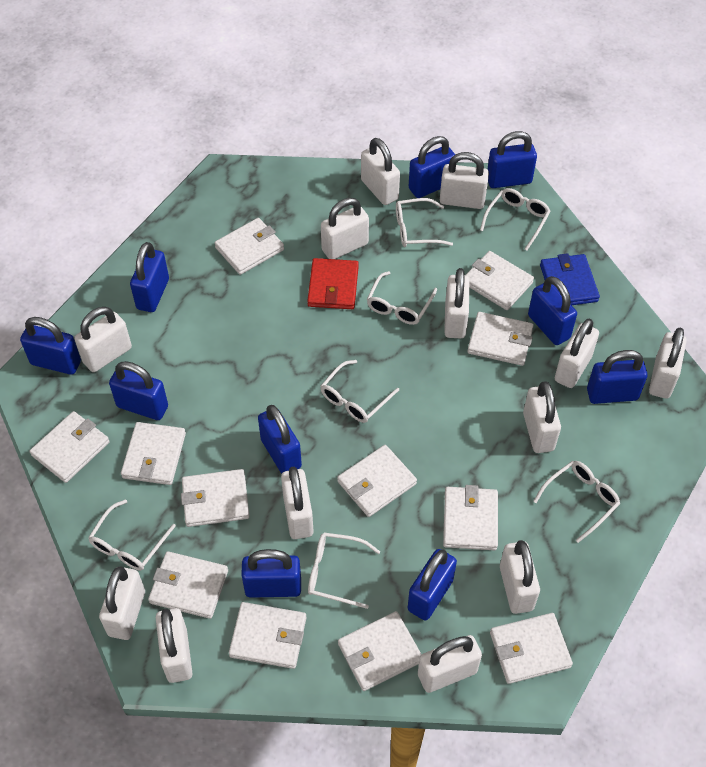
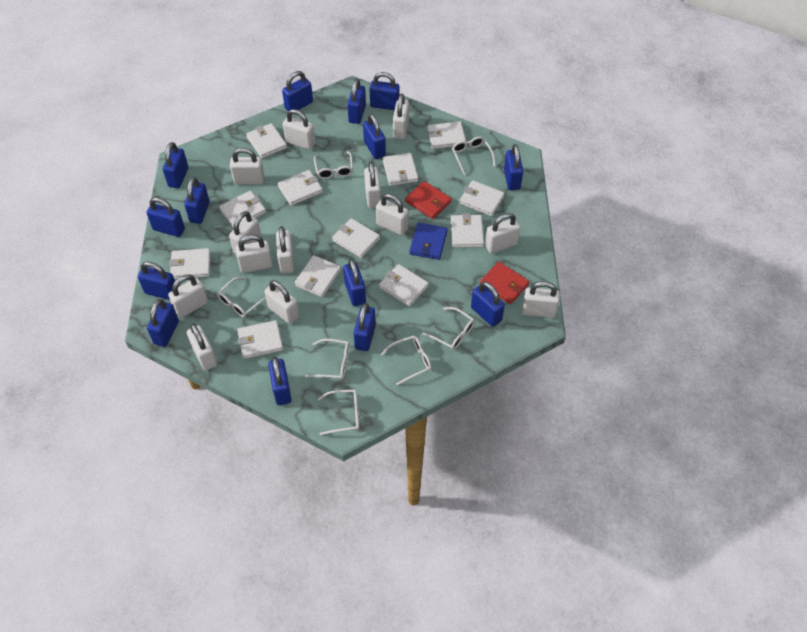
blue padlock: [20,317,81,375] [109,361,168,420] [130,242,169,312] [241,549,301,598] [258,405,302,474] [408,549,457,621] [409,136,455,198] [488,131,537,188] [528,276,577,345] [587,350,648,404] = 10 -> [138,262,175,300] [146,197,185,237] [147,299,179,347] [163,142,189,188] [184,177,210,224] [268,357,292,405] [282,71,313,111] [343,259,366,306] [347,79,366,124] [353,303,376,351] [363,114,386,159] [369,72,400,110] [471,281,505,327] [504,144,523,190] = 14
red wallet: [307,258,359,309] = 1 -> [405,181,452,219] [480,262,529,304] = 2

